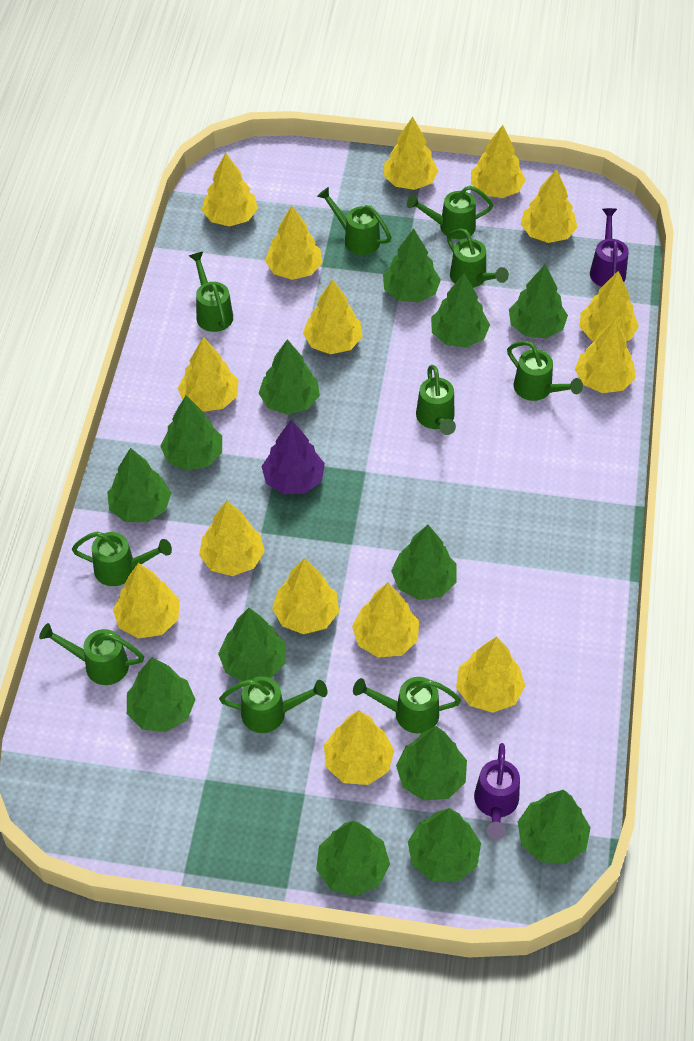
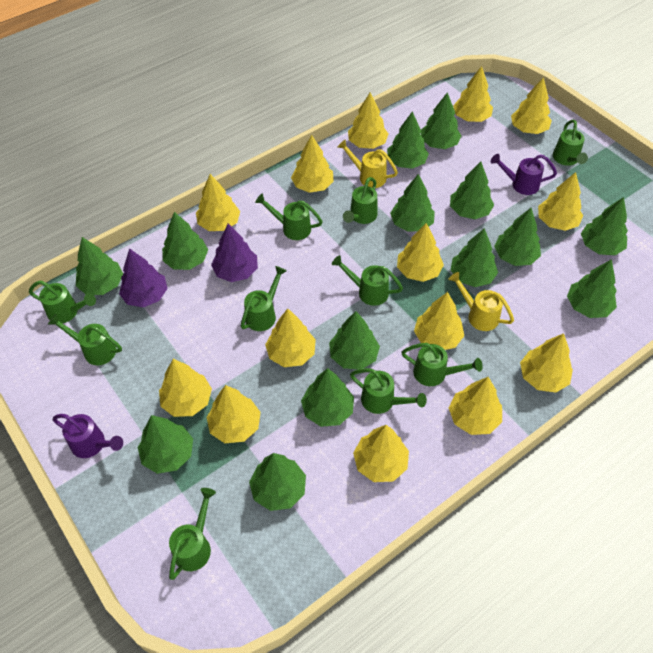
green tree: [107,448,171,522] [127,657,196,732] [160,395,222,470] [218,608,286,681] [259,339,320,415] [316,821,390,896] [383,229,441,302] [391,525,456,600] [396,726,467,801] [408,808,481,882] [431,273,490,347] [509,265,568,338] [518,790,591,864] = 13 -> [76,237,123,295] [138,415,193,474] [162,212,208,270] [249,453,306,511] [301,368,354,427] [329,311,380,369] [387,111,429,169] [390,174,435,232] [421,92,461,149] [450,161,494,219] [451,228,498,287] [494,208,541,266] [567,259,617,318] [581,197,628,255] = 14
purple tree: [262,420,325,494] = 1 -> [119,248,168,307] [211,224,258,282] = 2
yellow tree: [113,563,180,638] [178,337,238,412] [199,501,265,576] [202,153,258,226] [265,206,322,280] [272,558,339,634] [303,279,362,354] [324,710,394,785] [352,583,419,658] [384,117,438,190] [456,637,525,713] [471,125,526,198] [521,169,578,243] [575,318,636,393] [580,271,639,341] = 15 -> [159,359,212,417] [196,174,240,231] [207,385,261,443] [265,308,316,367] [291,135,334,193] [348,92,389,149] [353,425,409,482] [397,223,444,282] [414,292,464,350] [449,377,502,435] [453,66,493,122] [511,77,552,134] [520,333,573,393] [538,172,583,231] = 14
yellow watering can: none = 0 -> [338,139,398,188] [448,272,514,331] = 2

